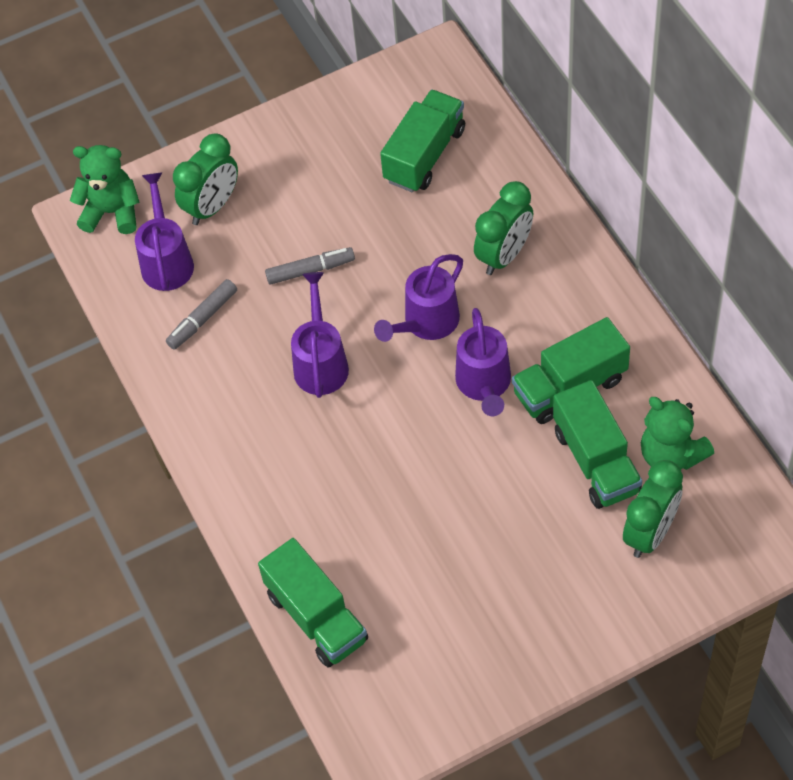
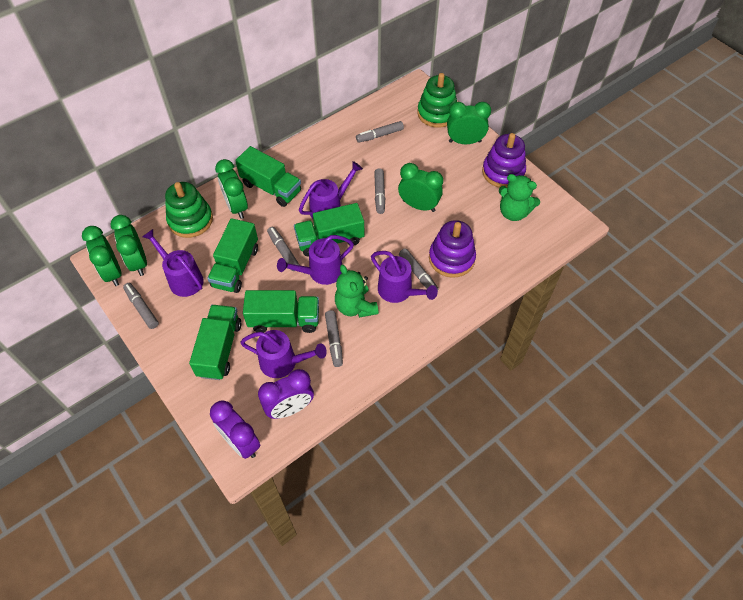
green clock: [173,133,238,225] [474,181,533,275] [623,460,683,558] = 3 -> [82,226,122,286] [110,215,147,276] [215,159,248,219] [398,163,443,212] [447,102,491,144] = 5
green stacking toy: none = 0 -> [165,182,213,238] [418,73,457,128] = 2
green truck: [258,538,368,667] [380,90,465,192] [512,317,630,424] [553,380,642,509] = 4 -> [189,305,242,380] [207,218,258,293] [235,146,301,207] [243,290,319,333] [294,203,364,256] = 5
grey marker: [166,279,237,350] [265,247,355,285] = 2 -> [123,283,159,329] [267,227,300,271] [325,310,343,367] [356,121,404,143] [374,168,385,214] [399,248,438,290] = 6
purple clock: none = 0 -> [210,400,260,459] [258,369,314,419] = 2
purple stacking toy: none = 0 -> [429,220,476,278] [482,133,526,188] = 2
purple watering can: [135,172,194,291] [291,272,349,398] [374,254,463,342] [455,308,511,416] = 4 -> [142,229,204,297] [240,330,327,378] [277,235,354,285] [299,161,363,219] [371,251,438,303] = 5

